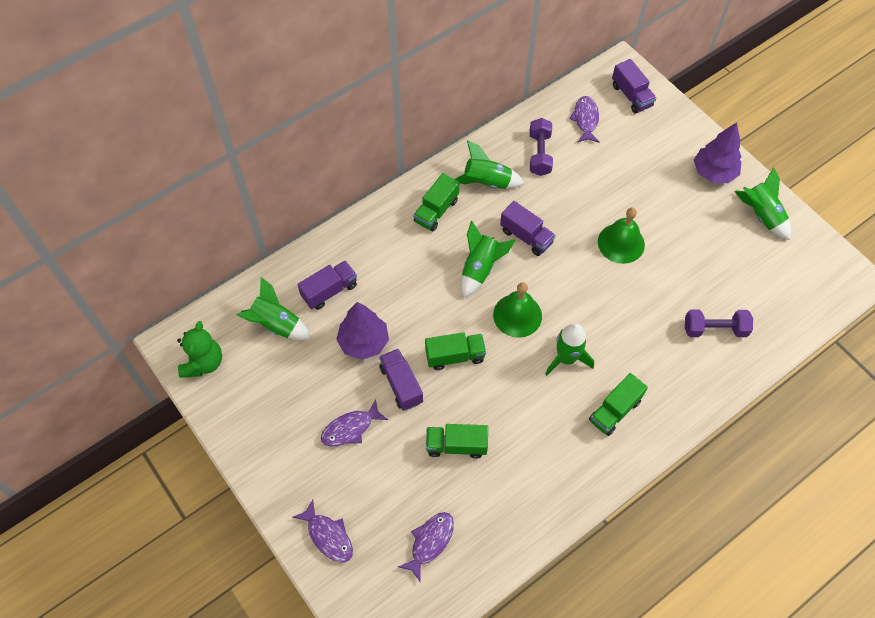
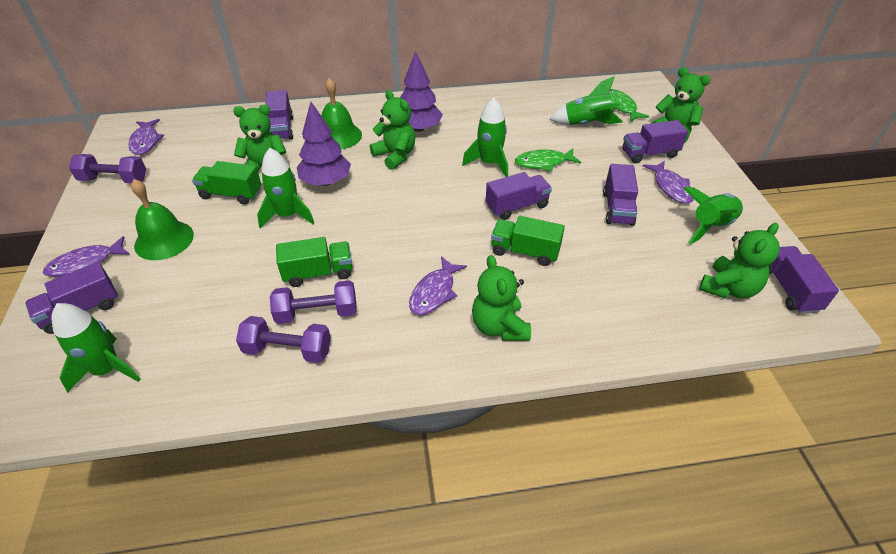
green fish: none = 0 -> [515,149,581,171] [609,89,649,122] = 2
green teddy bear: [177,321,222,378] = 1 -> [233,105,286,171] [370,90,415,170] [472,255,531,341] [651,67,711,143] [699,223,780,299] = 5
green truck: [413,173,459,231] [425,332,486,370] [426,424,488,459] [589,373,648,436] = 4 -> [192,161,262,205] [276,237,352,287] [491,216,565,266] = 3
purple dumbbell: [530,118,553,176] [685,310,753,337] = 2 -> [69,154,146,183] [236,316,331,363] [270,280,357,324] = 3
purple truck: [297,260,357,310] [379,348,423,411] [500,201,556,256] [612,59,656,114] = 4 -> [25,262,118,334] [265,90,293,140] [486,172,552,220] [603,164,638,226] [623,120,688,163] [769,246,839,314] = 6

